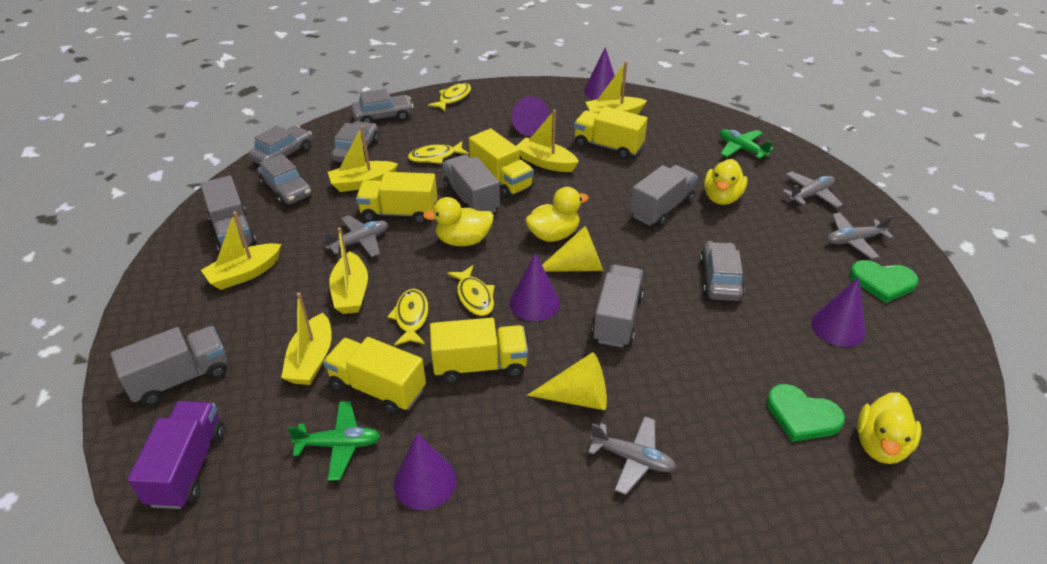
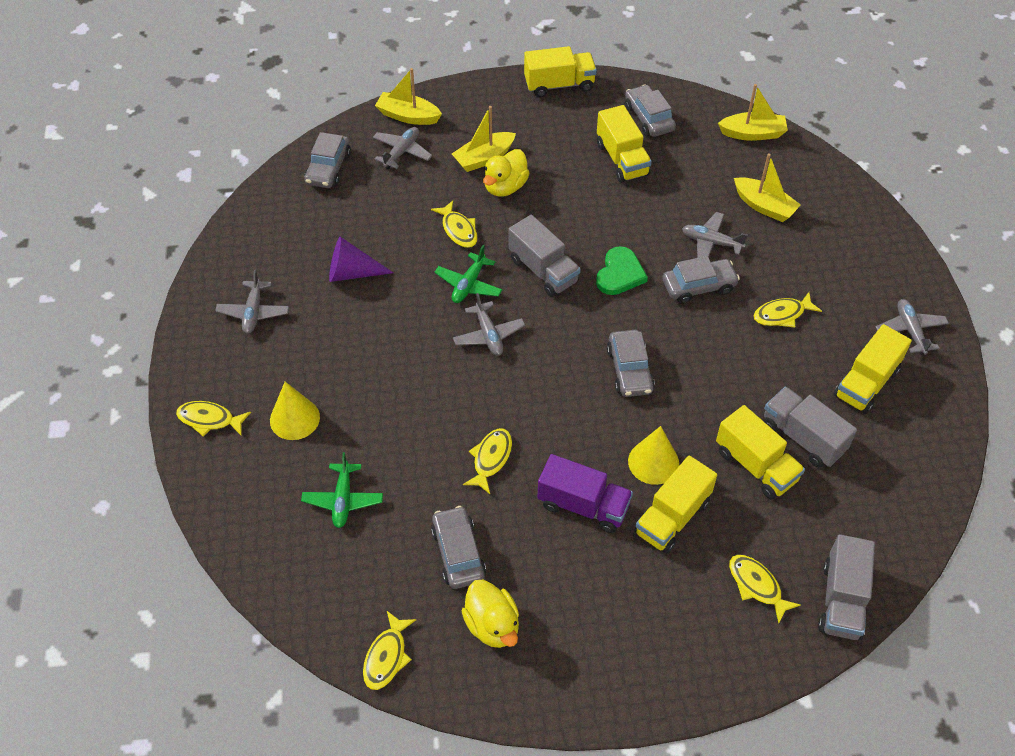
green heart: [767,384,845,442] [849,260,919,303] = 2 -> [596,246,648,295] = 1
grey plane: [323,215,388,257] [588,416,676,495] [782,171,843,208] [827,213,893,259] = 4 -> [215,270,289,334] [373,127,432,169] [453,293,525,356] [682,212,748,258] [876,299,949,355] = 5
grey truck: [111,326,227,406] [200,176,257,252] [443,155,500,213] [592,265,643,347] [630,165,698,227] = 5 -> [508,215,581,297] [763,387,857,468] [818,534,875,640] = 3
purple cone: [394,433,457,510] [509,253,560,321] [512,96,549,136] [584,47,615,100] [811,277,866,347] = 5 -> [329,237,393,282] = 1
yellow boat: [201,211,281,290] [281,292,332,385] [328,126,398,192] [329,227,368,314] [516,110,579,172] [586,61,647,114] = 6 -> [375,68,442,125] [452,106,516,172] [718,84,788,141] [734,154,801,222] = 4
yellow duck: [423,197,494,246] [525,187,589,242] [704,159,747,205] [857,392,921,464] = 4 -> [462,580,519,648] [483,149,530,197] = 2
yellow fish: [387,289,428,346] [408,141,469,164] [428,83,471,111] [447,265,495,316] = 4 -> [176,401,251,437] [363,611,416,690] [431,200,478,248] [463,428,512,494] [729,555,801,623] [753,292,822,327] = 6

